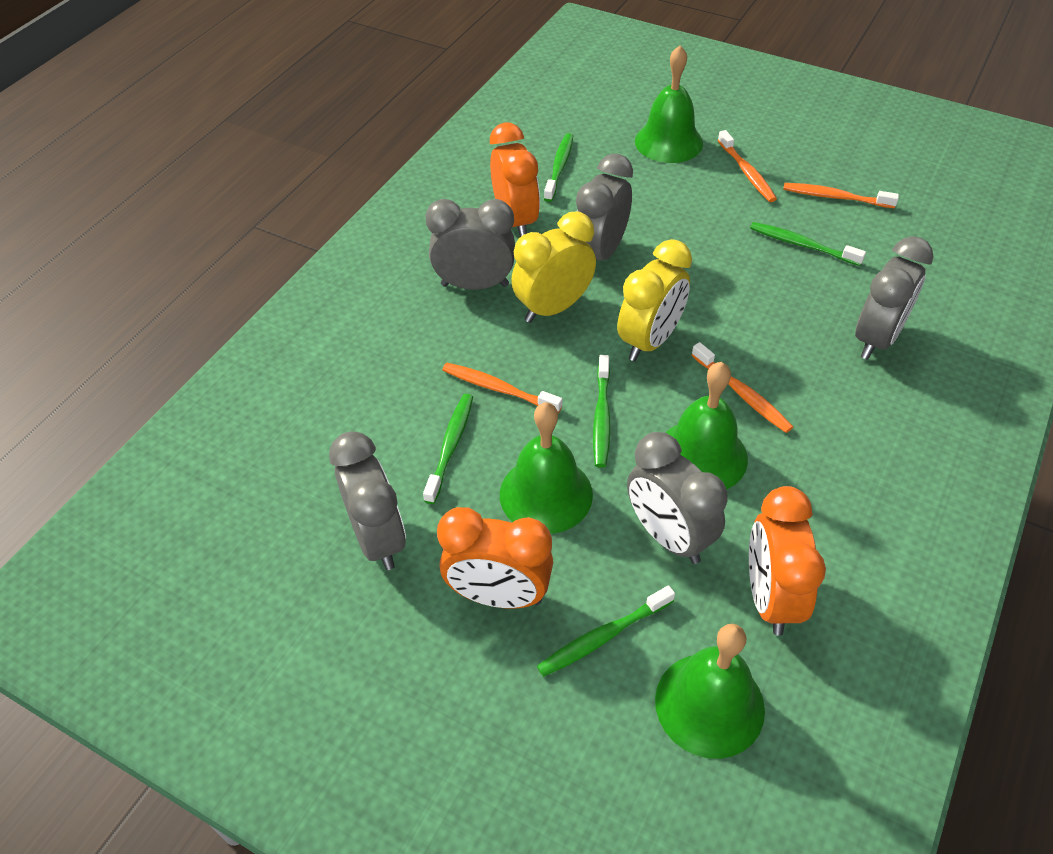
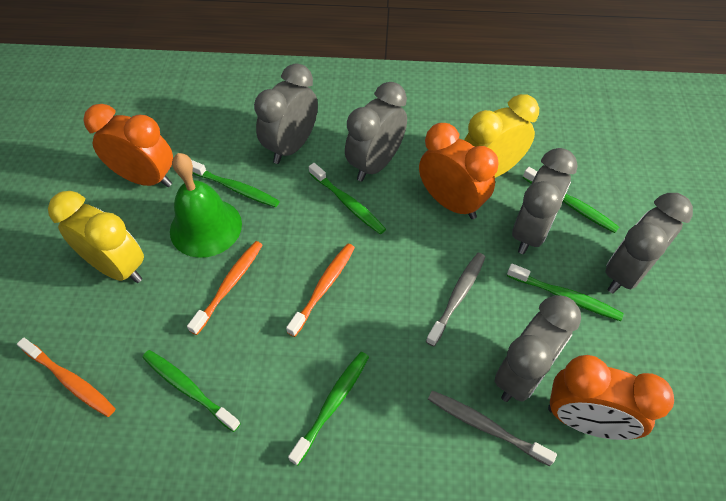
green bell: [500,402,593,534] [635,45,703,163] [655,624,765,759] [665,362,748,490] = 4 -> [170,153,242,258] = 1
green toothbrush: [423,394,473,504] [537,585,675,677] [544,133,573,202] [593,355,611,468] [750,222,866,266] = 5 -> [142,350,241,432] [191,160,280,207] [288,352,369,466] [309,163,386,234] [507,264,624,321] [523,167,619,233] = 6
grey toothbrush: none = 0 -> [426,253,486,347] [428,391,557,466] = 2
orange toothbrush: [442,363,562,413] [692,342,793,433] [718,130,777,202] [783,183,899,208] = 4 -> [17,338,116,417] [187,241,263,335] [286,244,355,337] = 3

